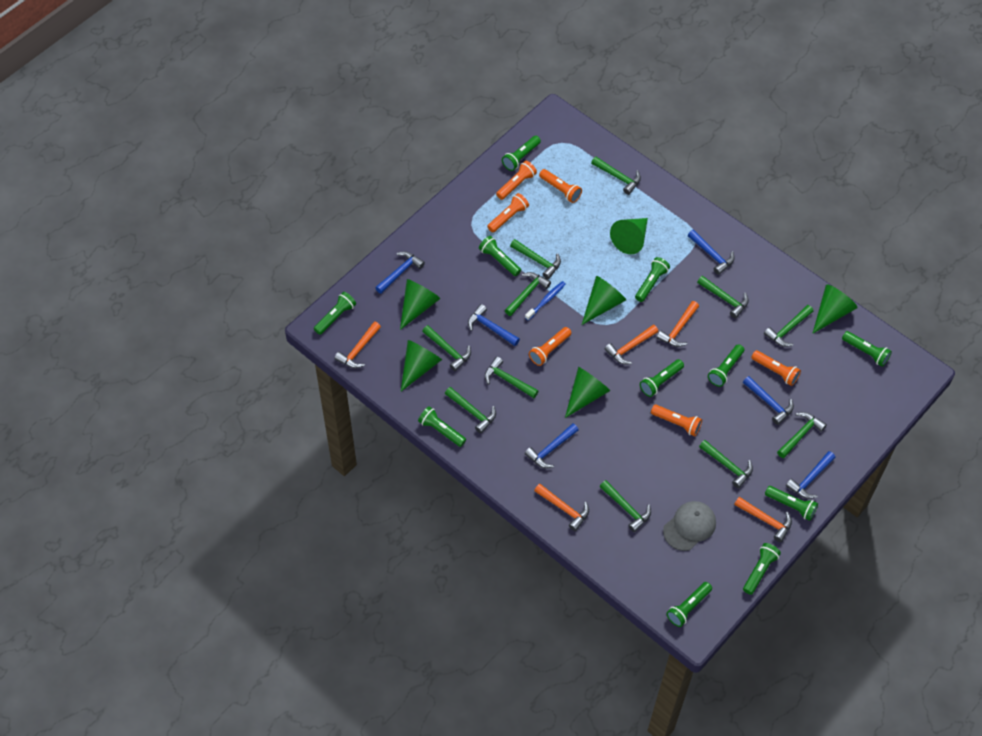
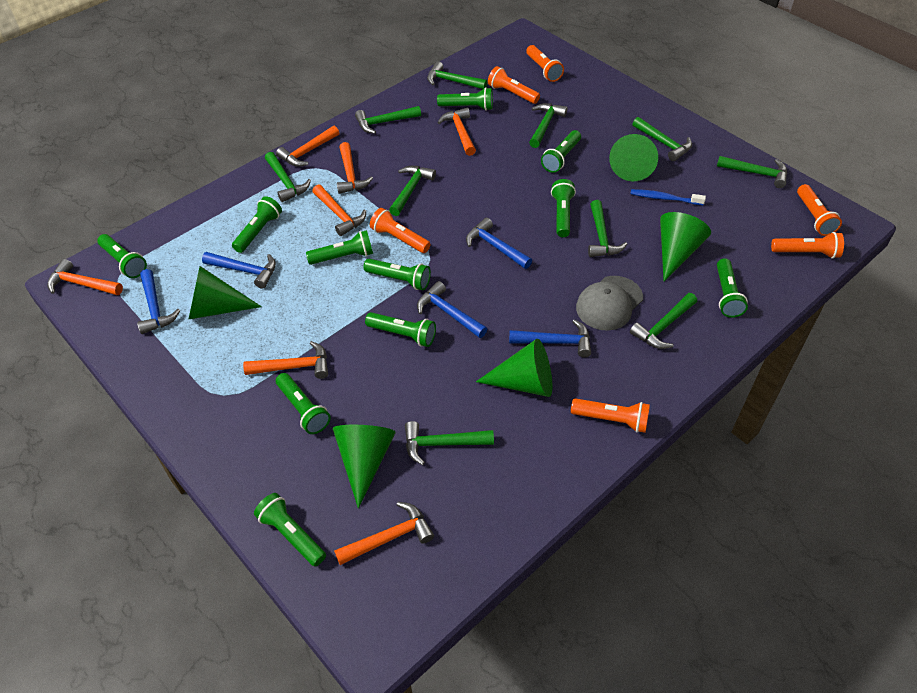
blue hammer: [375,251,425,294] [468,304,520,346] [525,423,579,468] [688,230,735,275] [743,376,794,425] [786,451,835,499] = 6 -> [137,269,181,334] [202,252,276,289] [417,281,487,338] [466,218,532,269] [509,319,591,358] = 5
green cone: [400,279,440,330] [401,340,442,391] [565,367,610,418] [582,276,626,325] [610,218,648,254] [812,284,858,334] = 6 -> [188,266,262,320] [333,425,396,508] [476,339,553,397] [609,134,658,181] [660,212,711,281] = 5
green hammer: [422,325,471,371] [445,387,496,433] [485,357,538,398] [505,272,551,316] [510,239,561,279] [591,157,641,195] [600,480,651,532] [697,276,749,318] [699,440,753,488] [764,305,813,347] [777,412,827,458] = 11 -> [265,152,311,202] [355,106,421,134] [389,166,436,216] [405,421,494,465] [427,61,487,89] [529,103,568,148] [588,200,627,257] [630,293,697,349] [632,117,692,161] [717,156,787,188] = 10
orange hammer: [334,321,381,368] [534,484,589,531] [605,325,658,364] [657,301,699,347] [734,497,792,542] = 5 -> [47,259,123,295] [243,341,328,379] [276,126,339,167] [312,184,366,236] [334,502,434,565] [337,142,373,194] [437,108,476,156] = 7

